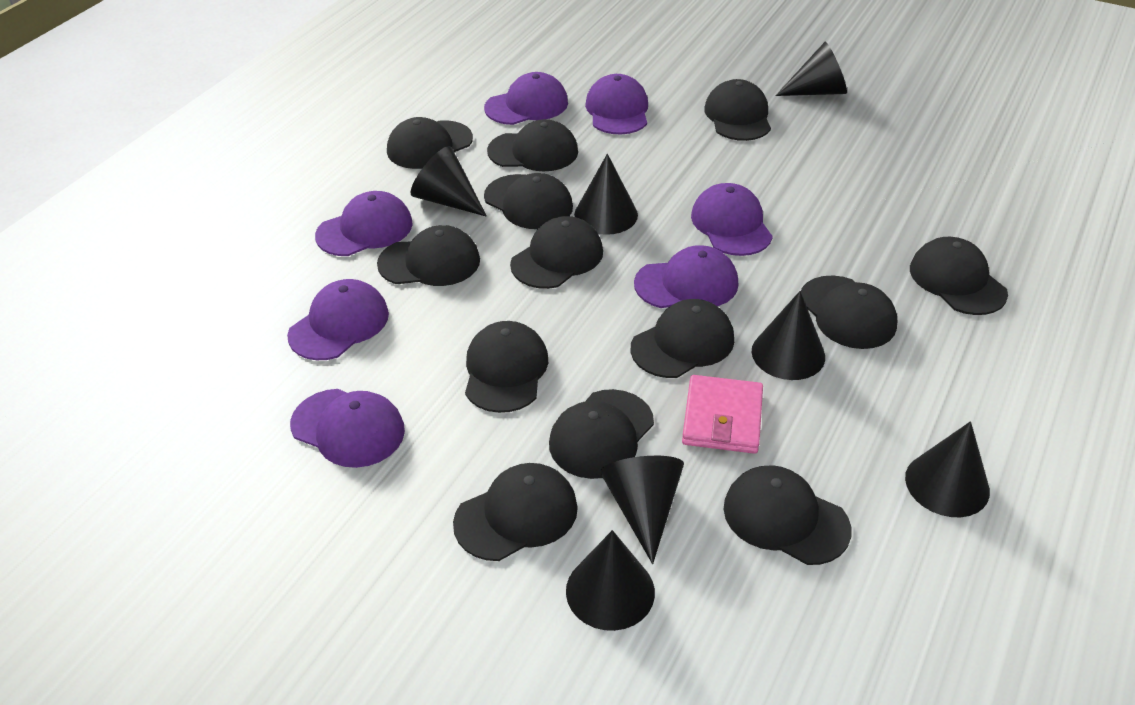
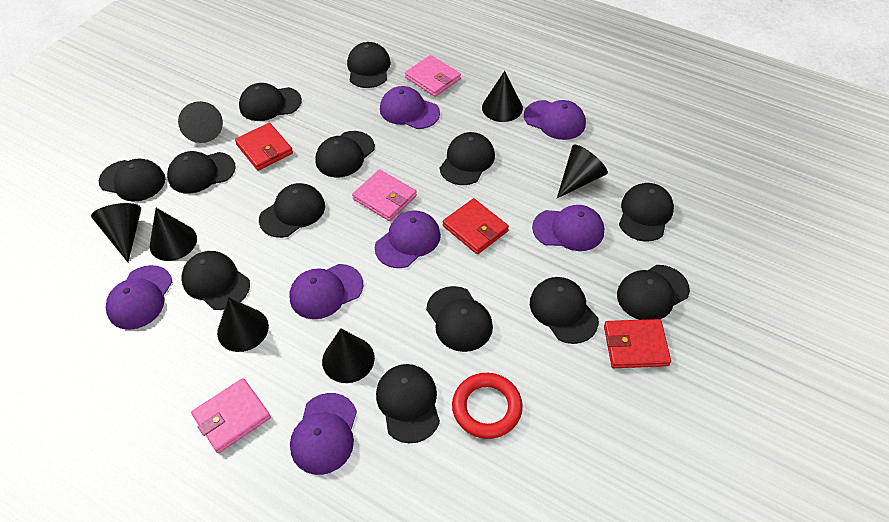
pink wallet: [682,375,763,454] = 1 -> [191,378,271,453] [352,169,417,221] [405,55,461,97] = 3
red ring: none = 0 -> [452,373,523,439] = 1
red wallet: none = 0 -> [235,123,293,171] [443,198,509,254] [604,319,671,368] = 3

